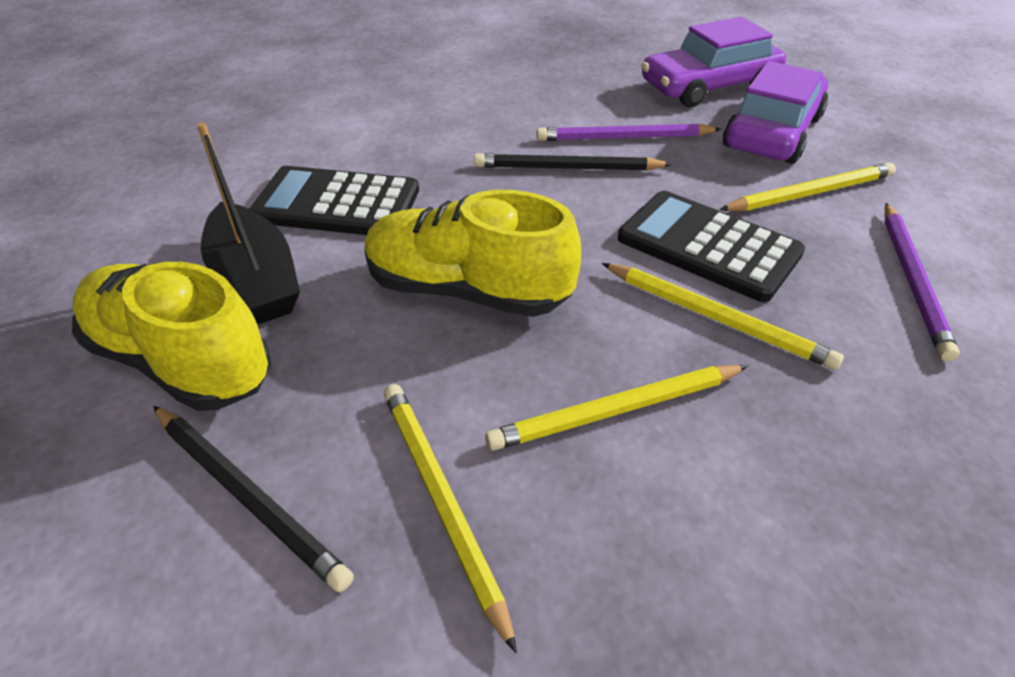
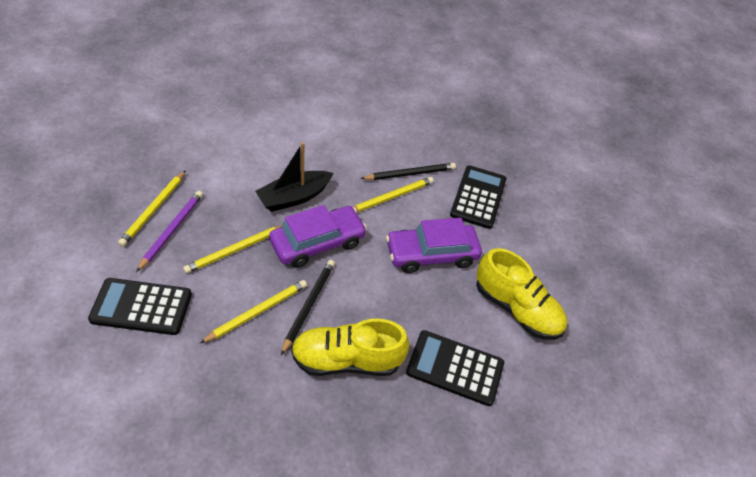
black calculator: [249,166,419,235] [618,191,805,302] = 2 -> [88,278,192,335] [406,330,504,406] [450,165,506,229] = 3
purple pencil: [536,123,722,141] [885,203,960,362] = 2 -> [136,191,203,272] = 1

